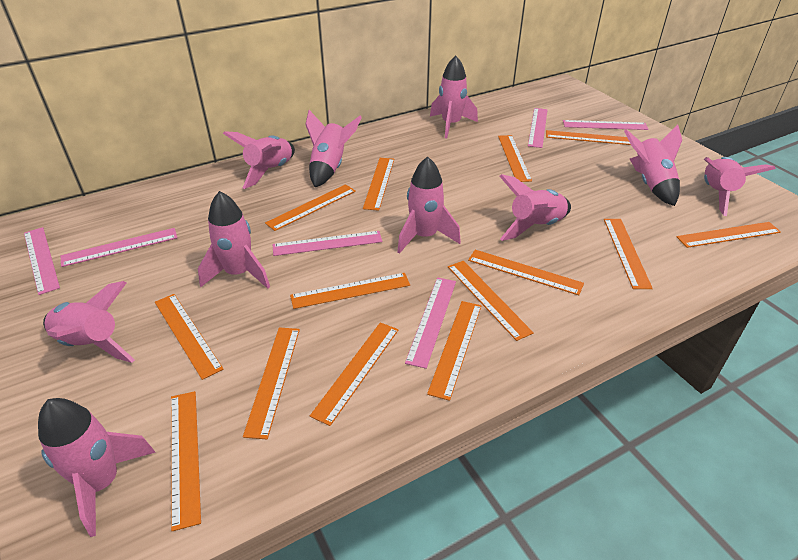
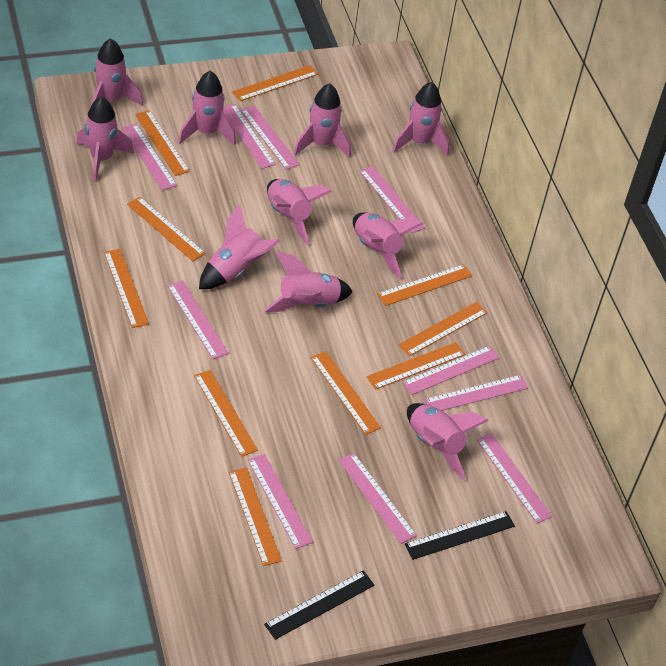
black ruler: none = 0 -> [264,570,374,640] [405,511,515,560] = 2
orange ruler: [155,294,223,380] [171,391,201,531] [243,328,300,439] [265,184,356,231] [290,273,410,309] [310,322,399,426] [363,158,394,211] [427,301,481,401] [448,261,534,341] [468,250,584,295] [498,135,532,182] [546,130,631,145] [604,219,653,289] [677,222,781,248] = 14 -> [104,249,149,328] [127,197,206,261] [135,110,190,176] [194,370,258,457] [229,468,282,566] [232,65,318,101] [311,351,381,435] [367,342,465,390] [377,264,472,306] [398,302,487,356] = 10
pink ruler: [24,227,60,295] [61,228,177,267] [272,231,382,256] [405,277,456,369] [528,108,548,148] [563,120,649,130] = 6 -> [122,124,177,190] [167,280,229,359] [223,104,276,169] [240,105,300,169] [248,454,313,549] [338,453,417,544] [359,166,425,233] [402,346,499,395] [425,375,528,411] [477,433,552,523] = 10

